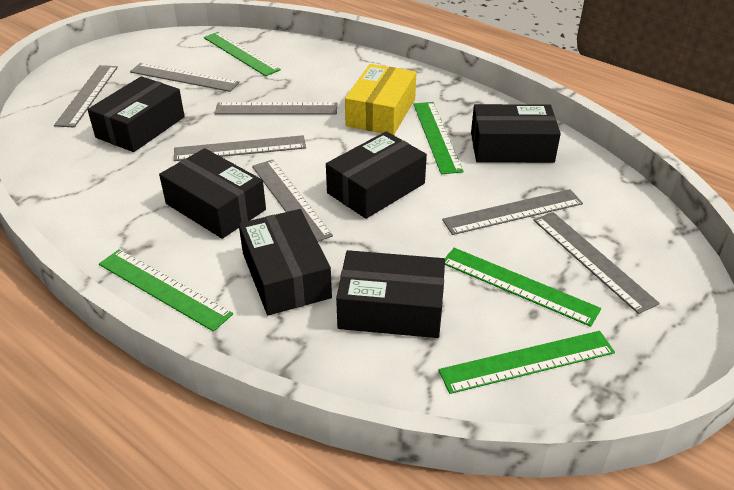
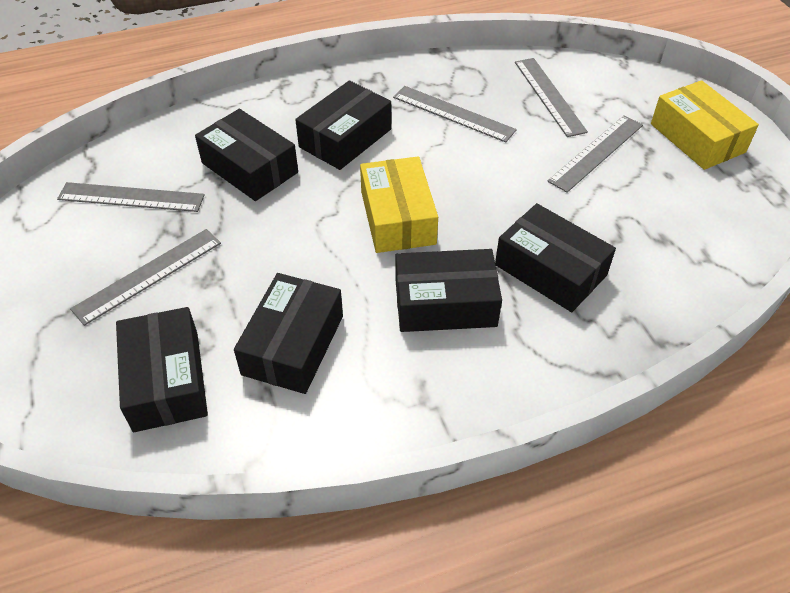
green ruler: [99,249,233,332] [204,32,281,76] [413,102,464,174] [438,331,615,394] [445,248,601,327] = 5 -> none = 0
grey ruler: [54,65,118,127] [130,63,240,92] [174,135,306,161] [215,102,337,114] [252,160,333,242] [442,189,583,235] [533,212,660,314] = 7 -> [57,182,204,212] [70,229,221,326] [393,86,517,142] [515,58,588,137] [547,115,643,193] = 5
yellow box: [345,64,416,135] = 1 -> [360,156,438,253] [651,80,759,170] = 2

